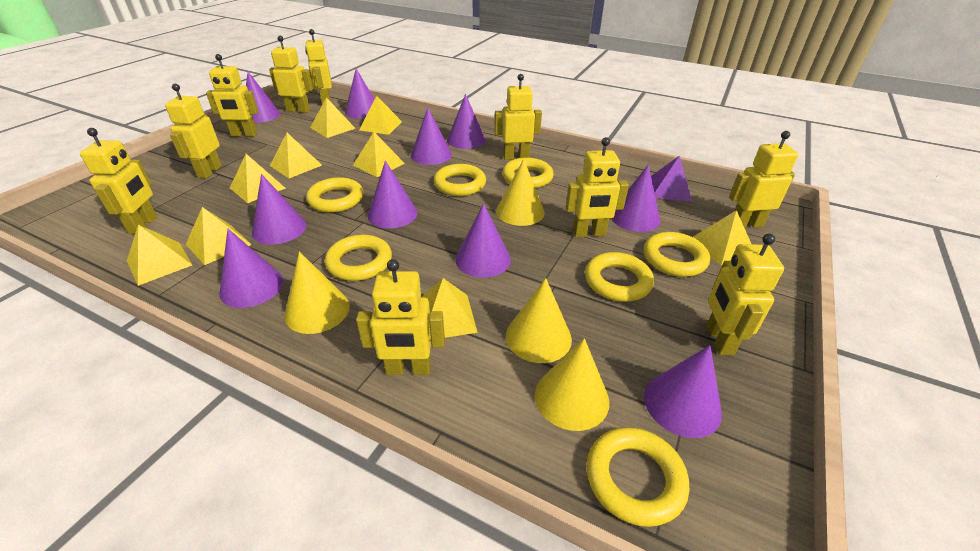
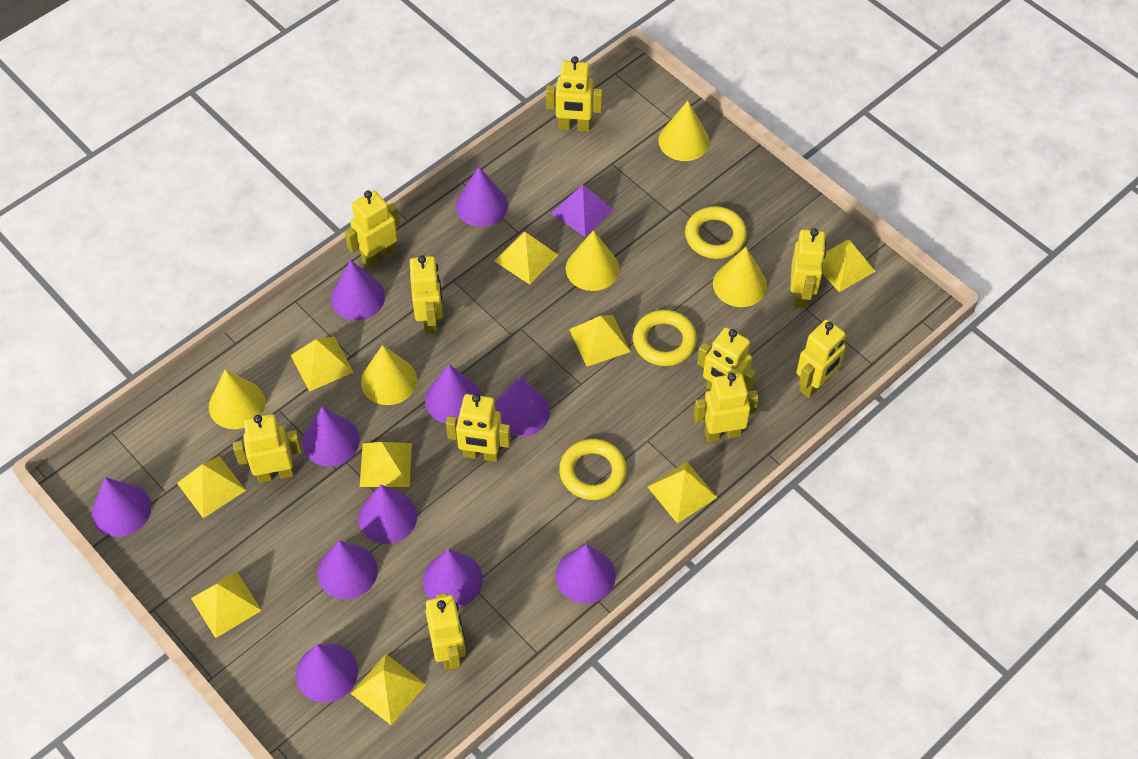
purple cone: [219,229,283,308] [246,72,280,123] [252,174,306,245] [345,69,375,119] [368,161,418,228] [411,108,452,165] [447,94,486,149] [455,203,511,278] [611,165,660,232] [644,345,722,438] = 10 -> [92,477,151,537] [296,644,358,703] [302,407,360,466] [318,540,378,599] [331,260,385,320] [358,485,417,544] [423,549,483,607] [425,364,481,423] [456,167,508,227] [495,377,550,437] [556,544,616,603] = 11
yellow cone: [284,251,350,334] [496,159,545,226] [506,278,572,363] [535,338,609,431] = 4 -> [209,369,266,429] [361,345,417,405] [566,230,619,291] [659,101,710,161] [713,247,767,307] = 5
yellow ring: [306,177,363,213] [325,235,392,281] [434,164,486,196] [502,158,554,188] [585,252,654,302] [586,427,689,527] [644,232,710,277] = 7 -> [559,439,627,500] [633,310,697,366] [685,206,747,259] = 3

